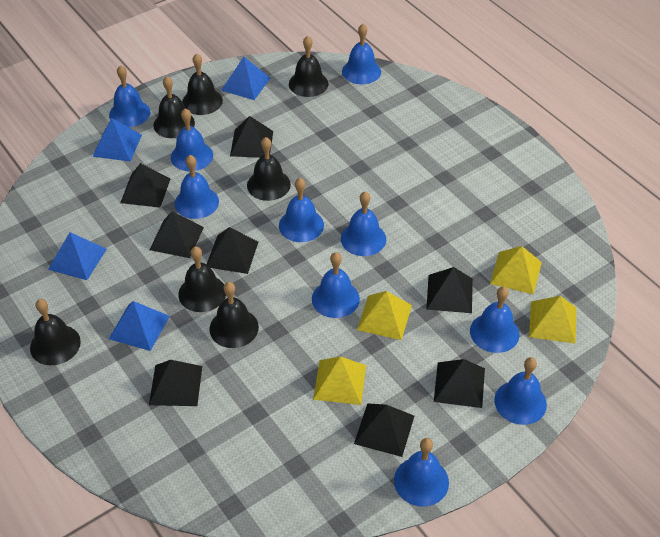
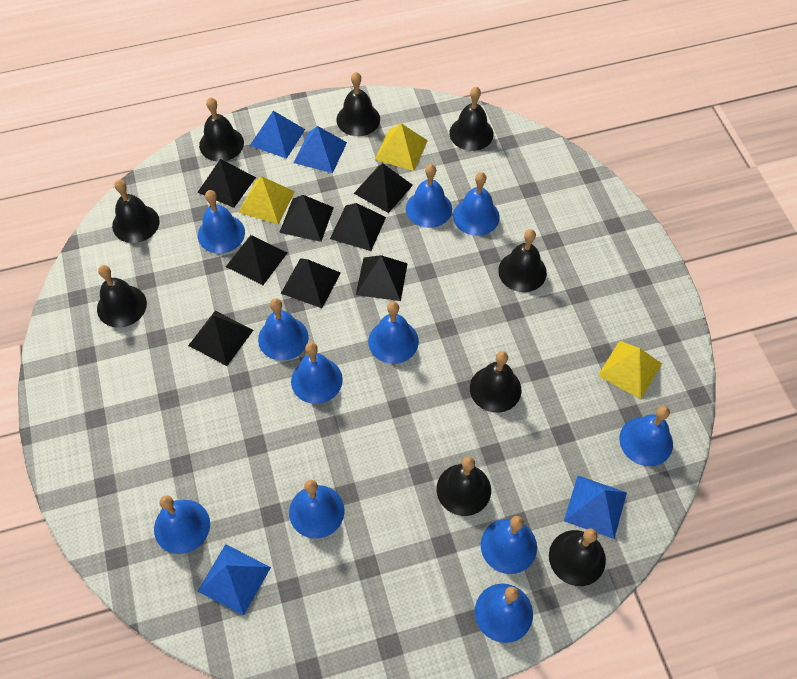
black bell: [30,299,81,365] [153,76,195,138] [178,246,226,312] [182,53,223,115] [209,282,259,348] [247,137,291,201] [289,36,329,97] = 7 -> [97,265,147,328] [112,179,160,243] [199,97,244,162] [337,72,380,136] [437,457,491,516] [449,87,494,151] [470,351,522,413] [498,229,547,292] [549,528,606,586] = 9
blue bell: [109,65,150,127] [171,108,213,171] [175,155,219,219] [279,178,324,242] [312,252,360,318] [341,191,386,256] [342,24,381,84] [394,438,449,507] [470,286,519,353] [494,357,547,425] = 10 -> [154,495,210,554] [198,190,245,254] [258,298,309,361] [289,480,345,539] [291,342,343,404] [368,302,419,364] [406,164,452,228] [453,172,500,236] [475,584,533,643] [481,516,537,574] [619,406,673,466] = 11
yellow pyramid: [313,356,366,405] [357,291,412,340] [490,246,542,295] [529,296,577,344] = 4 -> [238,177,295,224] [374,123,428,171] [598,341,662,399] = 3

